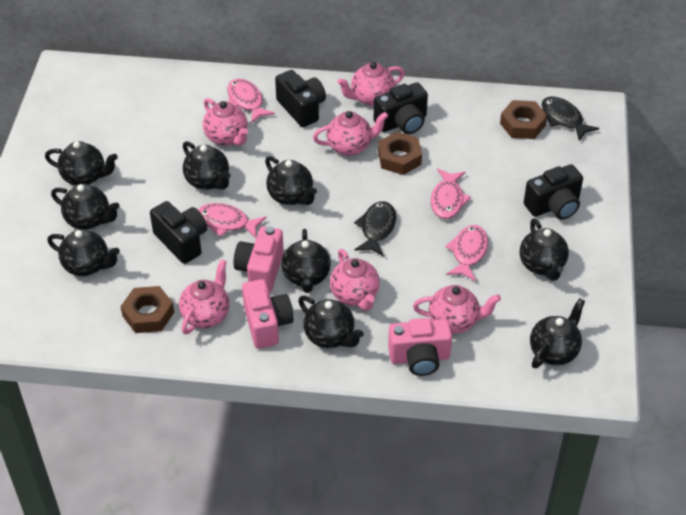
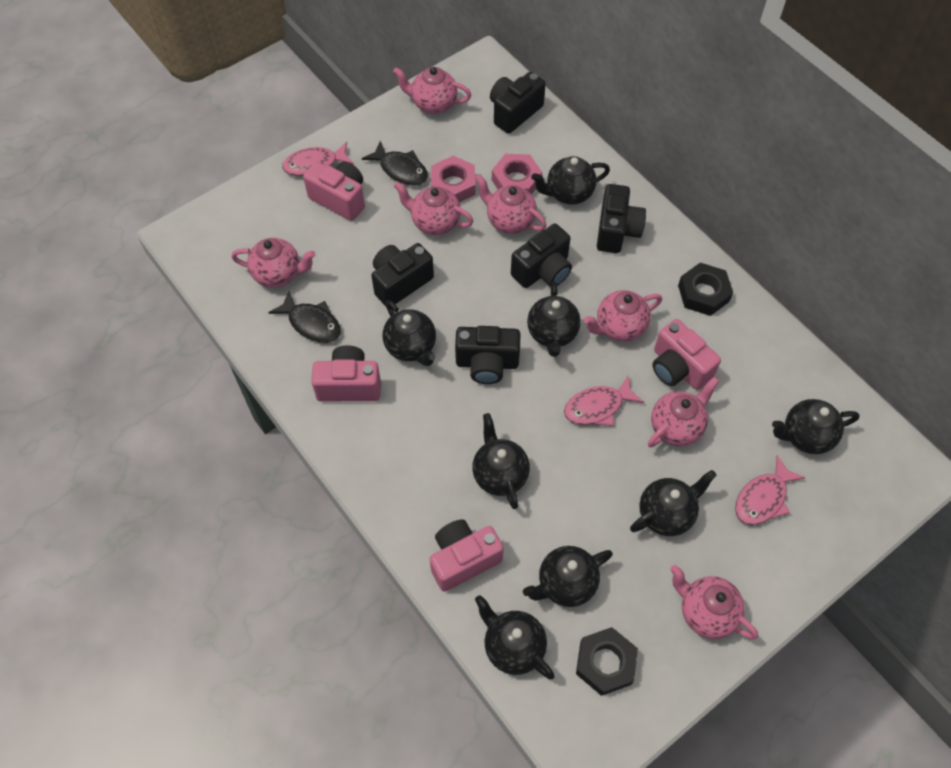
black camera: [150,201,207,264] [275,70,326,127] [374,82,428,134] [524,164,583,220] = 4 -> [371,243,434,306] [455,326,520,384] [490,72,546,134] [511,224,572,288] [597,184,646,253] = 5
black nut: none = 0 -> [576,627,638,696] [678,263,733,316] = 2
black teapot: [45,141,118,186] [47,229,120,276] [51,184,120,230] [183,141,231,190] [265,156,317,205] [281,229,331,293] [298,296,364,348] [520,218,569,281] [530,298,585,368] = 9 -> [383,300,436,366] [472,413,530,509] [475,595,555,679] [523,546,613,607] [527,281,581,357] [531,156,610,205] [630,470,716,536] [772,399,860,454] = 8
brown nut: [120,286,174,333] [378,132,422,175] [500,100,547,139] = 3 -> none = 0
pink camera: [233,226,284,293] [242,279,293,349] [388,318,452,376] = 3 -> [303,161,365,221] [311,345,381,402] [430,519,504,592] [652,319,721,390] = 4
pink fish: [198,203,267,238] [227,78,275,123] [431,169,471,219] [445,225,488,281] = 4 -> [282,142,354,176] [564,375,644,426] [735,455,806,525] = 3
pink nut: none = 0 -> [431,156,475,202] [492,154,542,195] = 2
pink teapot: [179,259,229,334] [203,98,248,146] [313,111,388,156] [330,249,380,311] [337,62,405,106] [413,285,501,334] = 6 -> [231,238,316,288] [393,67,471,114] [394,181,474,235] [475,174,547,234] [584,290,662,342] [648,377,719,447] [670,565,758,639] = 7

